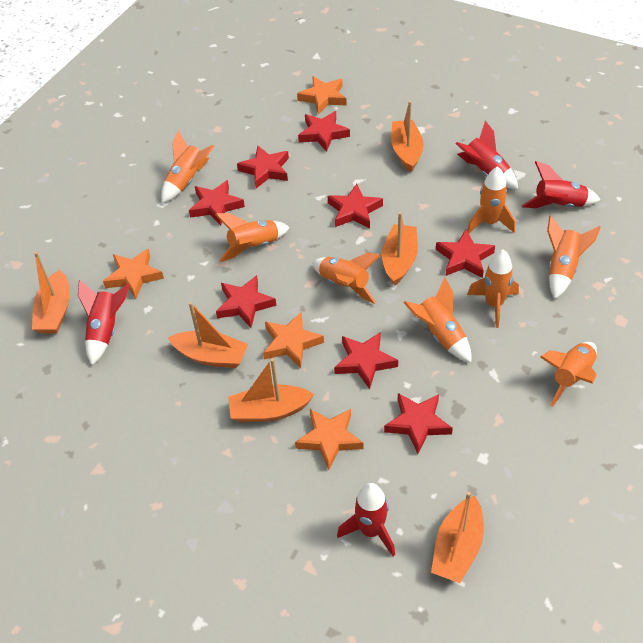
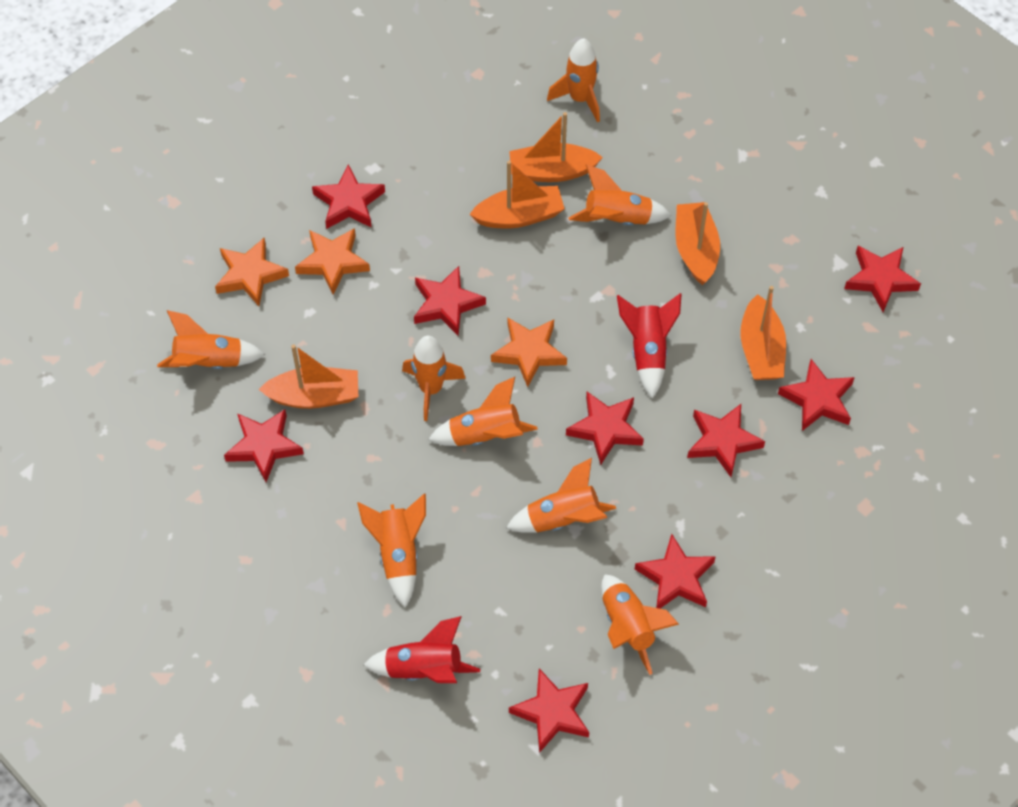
orange boat: [32,251,70,333] [168,302,248,368] [228,358,314,422] [382,212,418,286] [391,101,423,172] [431,492,484,583] = 6 -> [258,344,358,409] [470,161,565,228] [509,112,603,182] [675,202,720,285] [740,286,786,380] = 5
orange star: [103,249,164,299] [263,312,324,368] [295,409,364,470] [297,76,347,115] = 4 -> [215,238,289,306] [295,228,370,295] [491,318,567,387] = 3
red rocket: [78,280,129,365] [337,483,395,556] [455,121,518,189] [522,161,600,208] = 4 -> [364,616,480,683] [617,293,682,398] = 2
red star: [189,180,245,226] [216,275,276,328] [237,146,289,188] [298,111,350,152] [328,184,383,229] [334,332,398,389] [384,393,453,454] [436,229,495,278] = 8 -> [224,409,304,482] [312,164,385,229] [414,266,486,335] [509,668,589,753] [566,392,644,465] [635,534,716,609] [687,404,765,477] [778,359,855,431] [844,246,921,312] = 9

